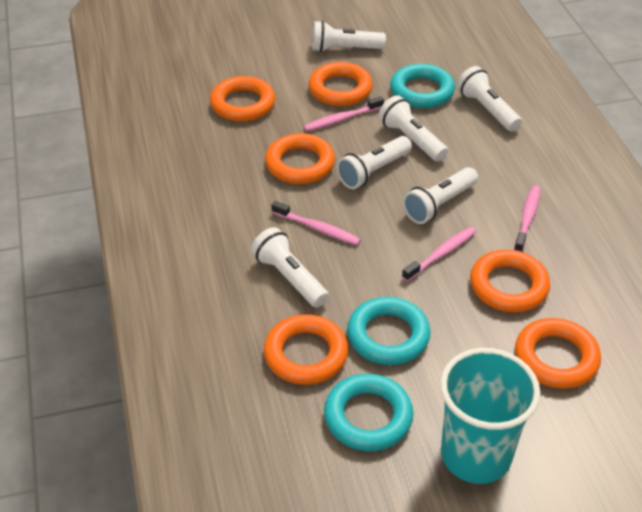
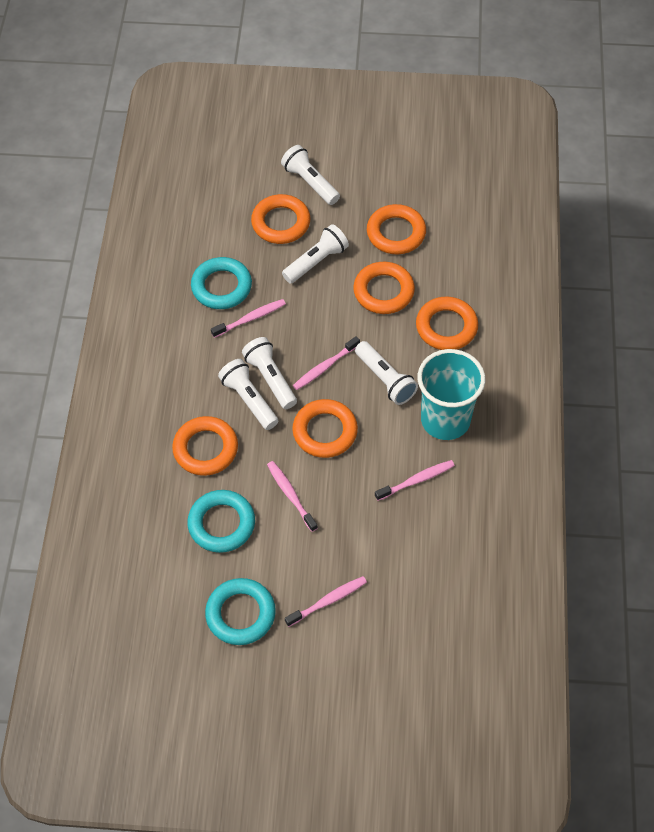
pink toothbrush: [271,201,361,245] [304,96,384,131] [402,227,476,282] [514,185,540,252] = 4 -> [211,299,286,338] [267,461,318,532] [285,576,367,627] [293,336,360,390] [375,460,455,501] = 5
white flashlight: [251,227,329,308] [312,21,386,52] [336,136,412,189] [378,95,448,162] [403,167,478,224] [457,66,522,131] = 6 -> [218,359,278,430] [242,337,297,409] [281,145,340,205] [282,224,349,284] [355,341,418,405] = 5

